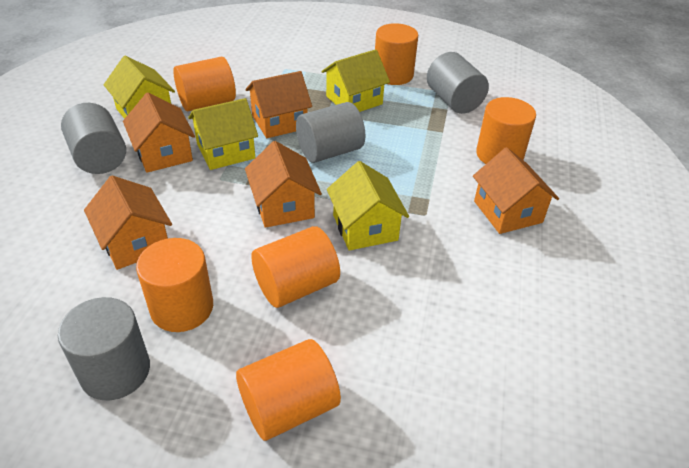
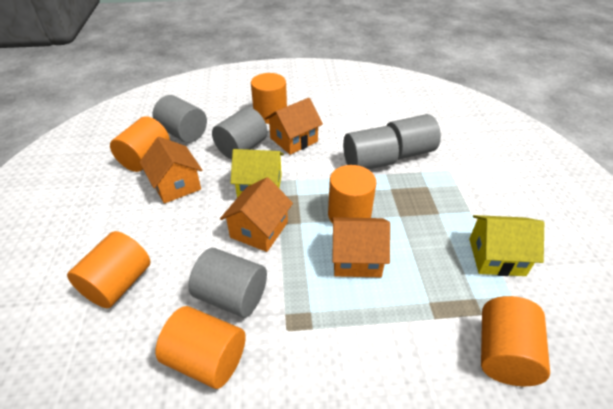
grey cylinder: [58,297,150,400] [61,103,126,174] [296,102,366,163] [427,52,489,114] = 4 -> [152,95,207,143] [188,248,267,318] [212,107,268,159] [343,126,399,169] [386,114,441,160] = 5
orange house: [84,176,172,270] [123,93,195,173] [245,71,312,138] [245,141,322,228] [473,147,559,234] = 5 -> [140,137,202,204] [220,177,293,252] [265,98,323,155] [332,217,390,277] = 4
yellow house: [104,56,175,119] [188,98,258,170] [322,49,390,112] [327,161,409,251] = 4 -> [230,149,284,198] [469,215,544,276] = 2

